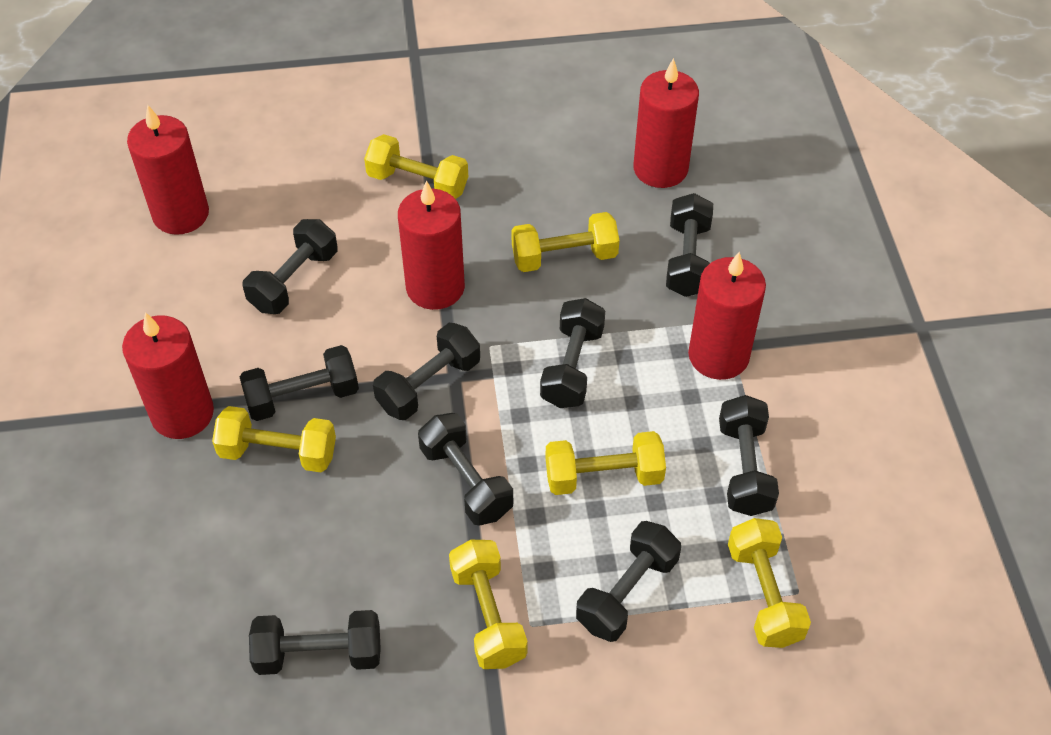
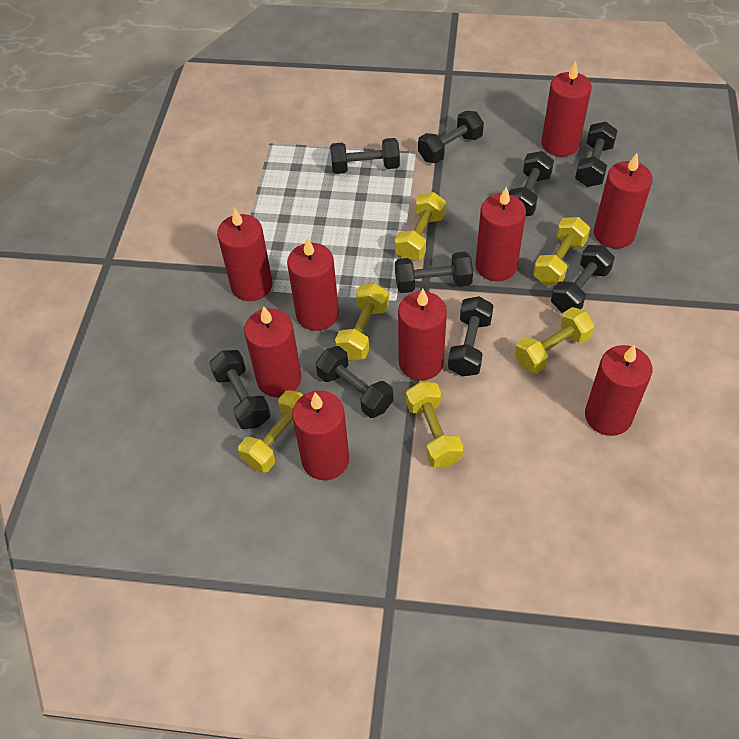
red candle: [122,312,214,439] [127,105,209,235] [398,181,465,310] [633,58,699,188] [688,252,766,380] = 5 -> [217,208,272,301] [244,306,301,397] [287,238,339,331] [292,391,349,480] [398,289,447,381] [475,187,526,281] [541,61,592,157] [585,345,652,436] [594,153,653,249] = 9

